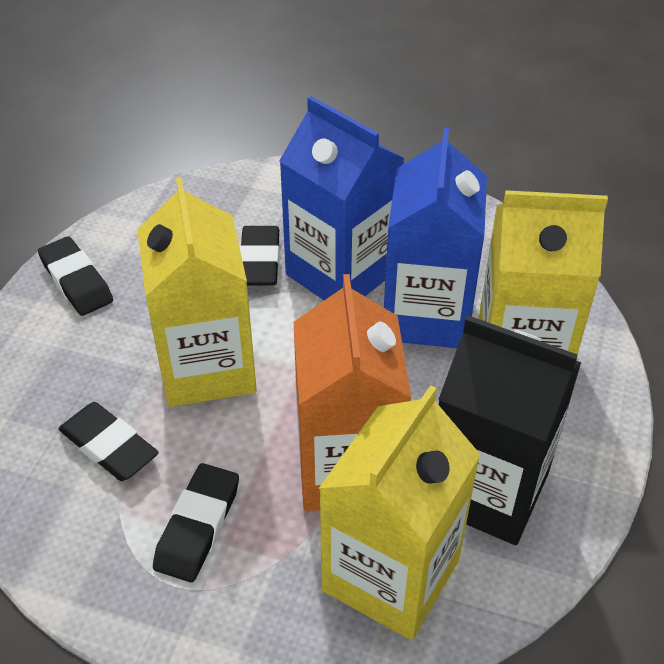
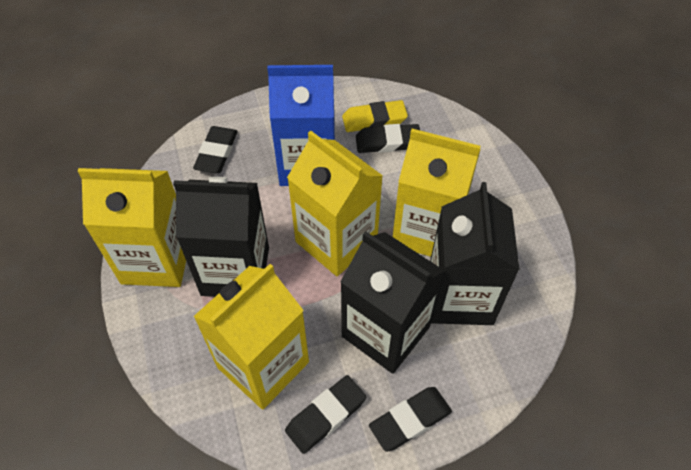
black carton: [438,315,581,545] = 1 -> [173,177,269,297] [340,231,445,374] [430,182,520,325] = 3
blue carton: [279,96,405,300] [384,127,487,348] = 2 -> [267,65,335,186] = 1
orange carton: [293,274,411,511] = 1 -> none = 0
yellow carton: [137,177,257,407] [319,385,481,640] [478,190,608,354] = 3 -> [78,168,186,287] [193,264,309,409] [287,131,383,276] [393,129,481,257] = 4
yellow eraser: none = 0 -> [342,100,408,132] = 1

